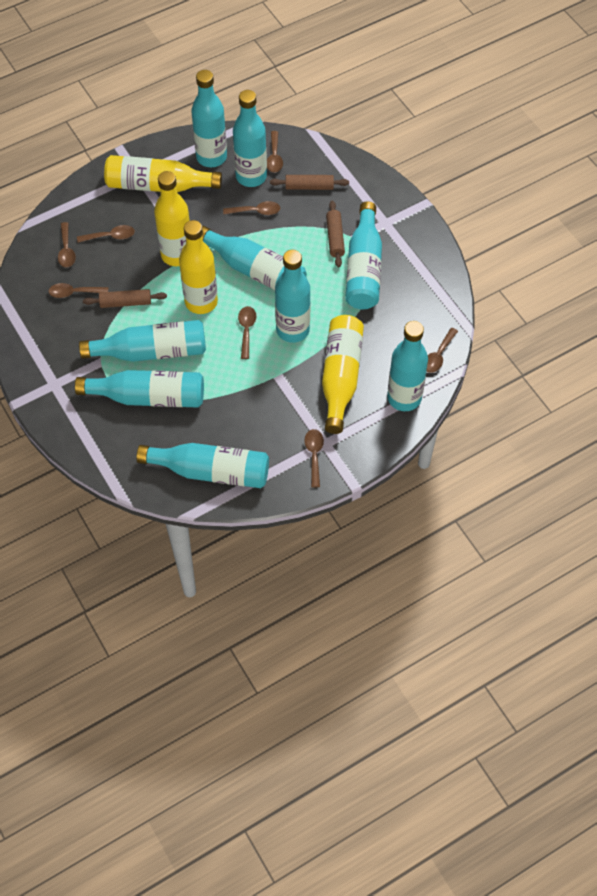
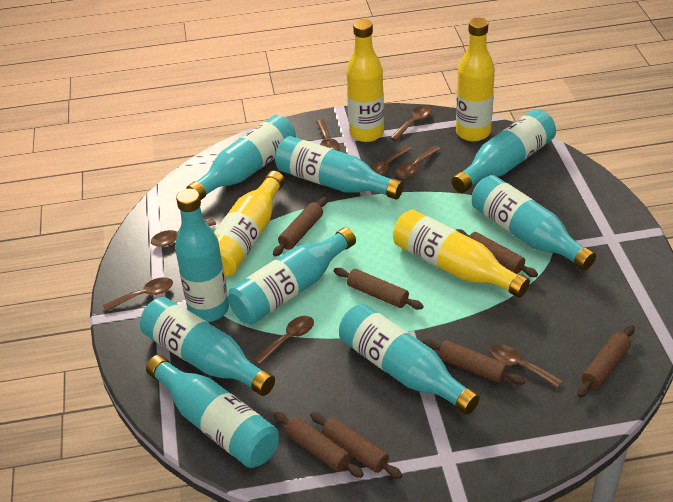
brown rolling pin: [83,289,167,308] [270,175,349,190] [326,201,345,267] = 3 -> [273,197,328,256] [273,412,364,478] [310,412,402,479] [334,268,424,310] [422,339,525,385] [456,229,538,277] [578,325,635,398] = 7

